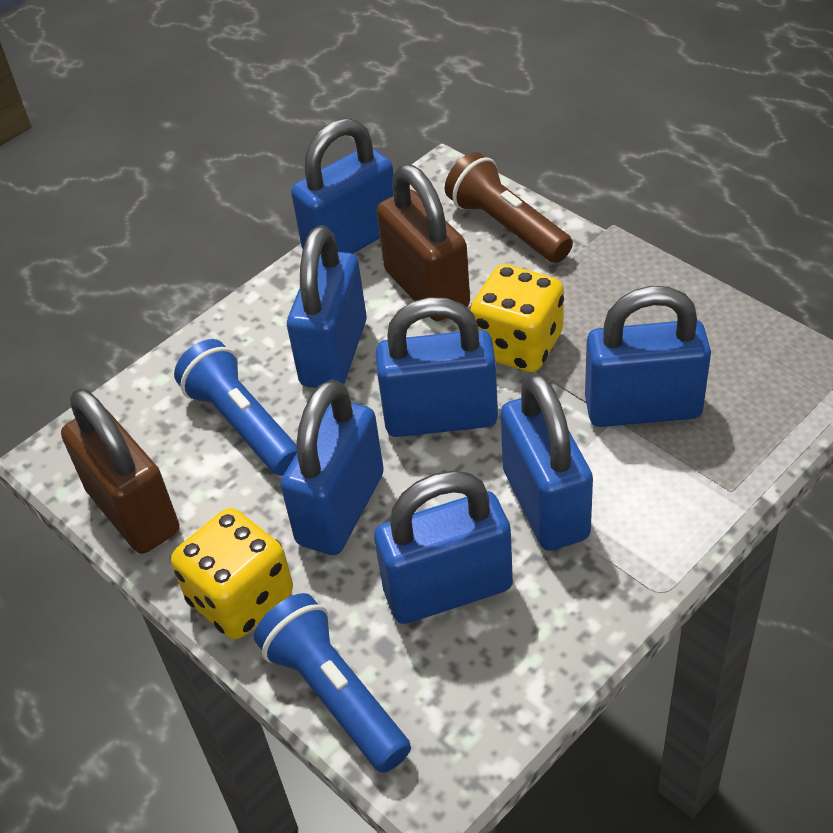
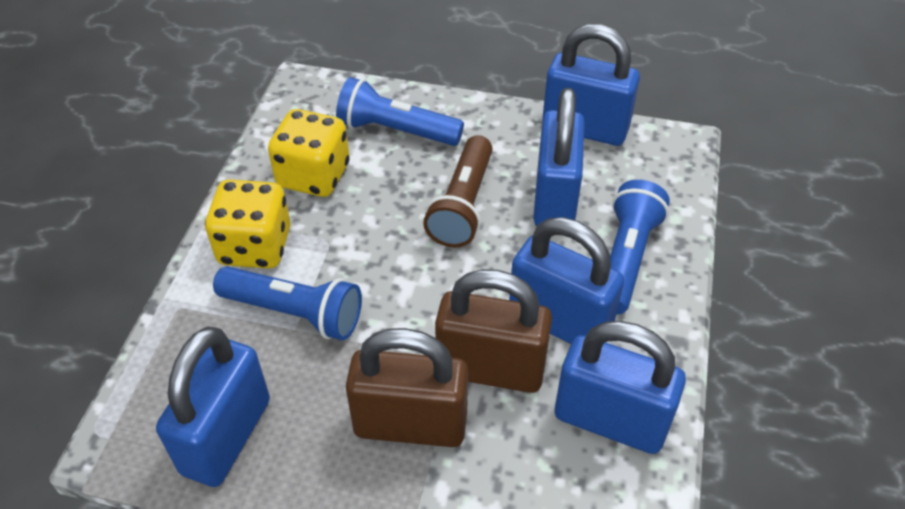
blue flashlight: [174,339,297,476] [254,593,411,773] = 2 -> [213,266,362,340] [336,77,464,146] [610,180,670,315] = 3
blue padlock: [281,379,384,555] [287,225,367,388] [291,118,394,254] [374,471,513,624] [376,297,498,437] [500,373,593,551] [585,286,711,427] = 7 -> [156,327,270,487] [509,217,624,344] [533,88,585,226] [542,24,640,146] [554,321,686,454] = 5

